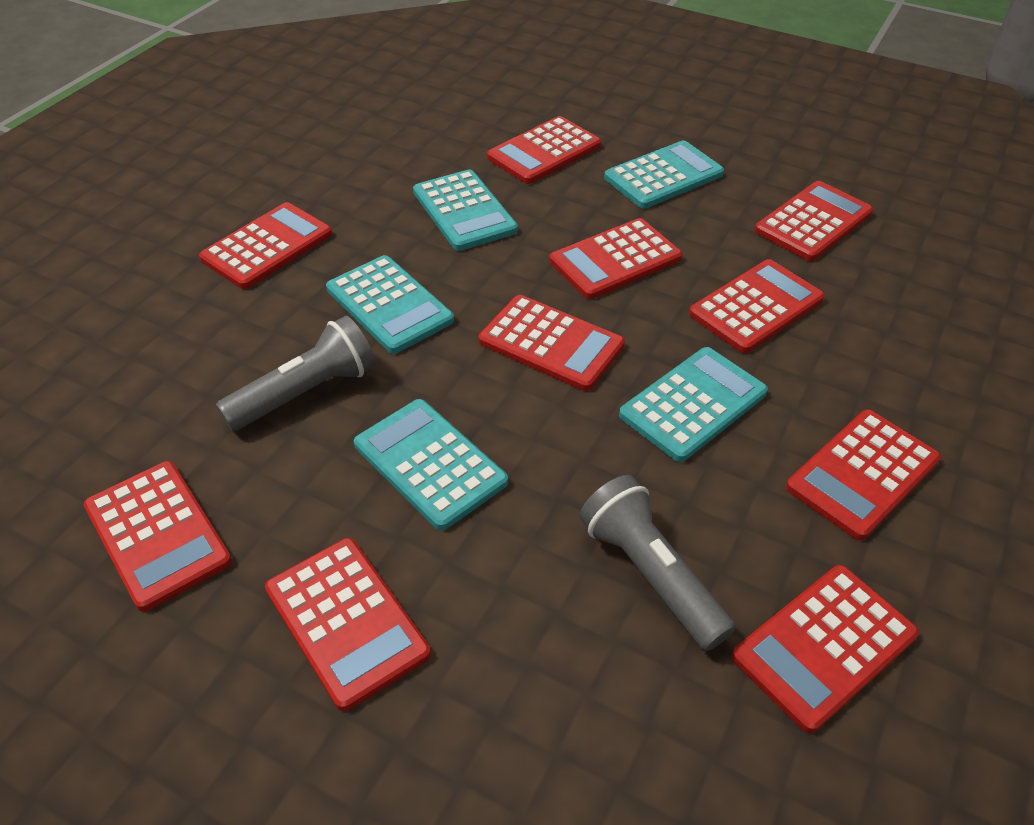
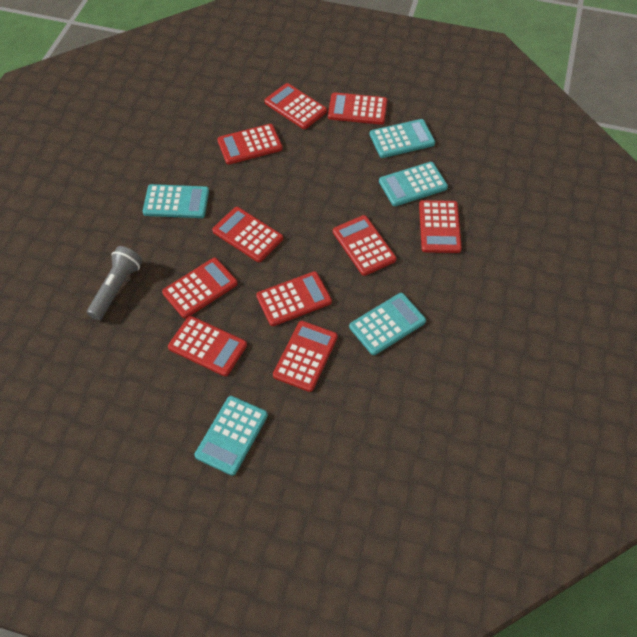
grey flashlight: [216,316,376,431] [580,475,735,651] = 2 -> [87,246,143,320] = 1

